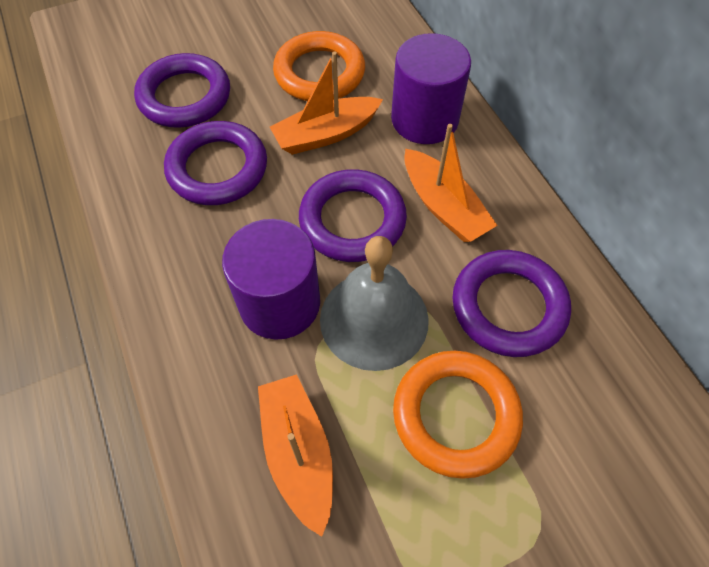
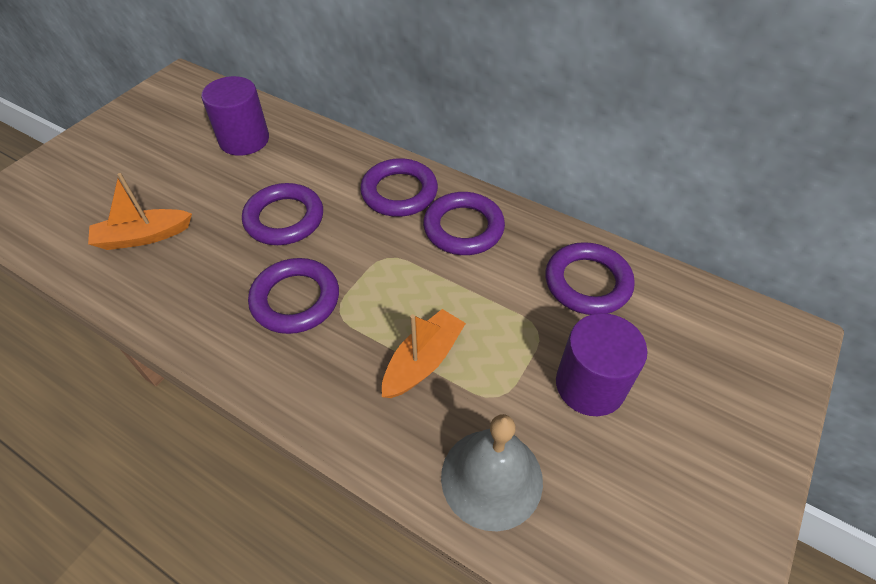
orange boat: [258,374,333,537] [270,51,383,155] [404,124,498,242] = 3 -> [88,173,192,250] [382,309,466,398] = 2
orange ring: [273,31,365,101] [393,351,523,479] = 2 -> none = 0
purple ring: [134,53,230,128] [164,121,267,205] [299,169,407,262] [452,250,571,357] = 4 -> [242,183,323,245] [248,258,339,334] [360,158,438,217] [423,192,505,255] [545,242,635,315] = 5

